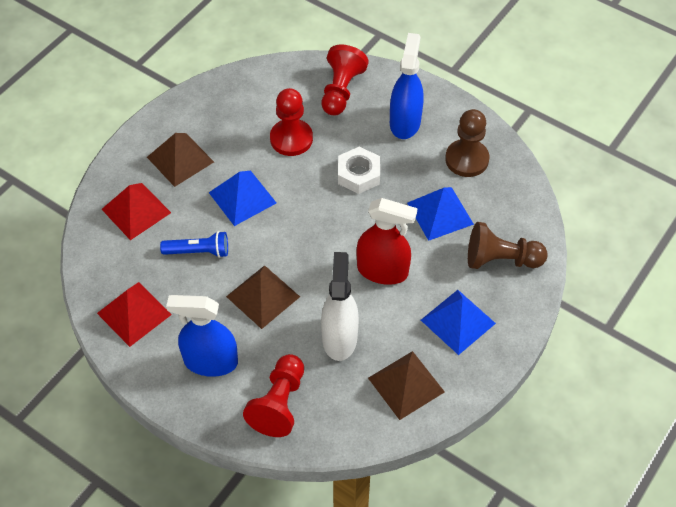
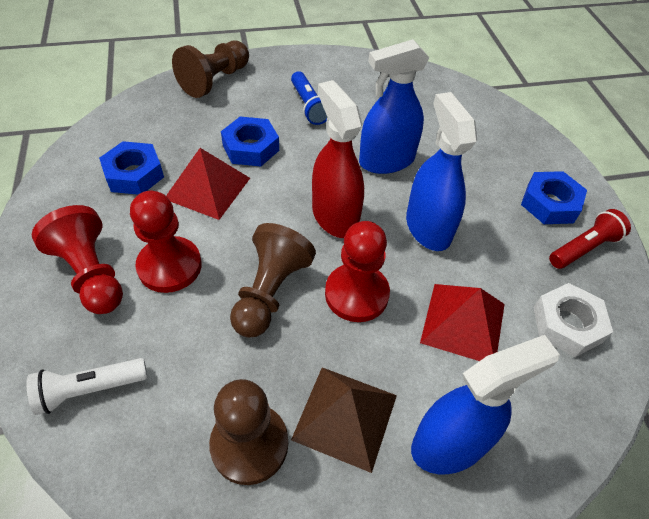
blue nut: none = 0 -> [99,141,164,195] [221,117,279,166] [521,171,587,224] = 3
blue pyramid: [209,170,276,226] [407,187,474,241] [421,290,496,355] = 3 -> none = 0
blue spray bottle: [166,295,238,377] [390,33,424,139] = 2 -> [359,39,429,174] [406,92,477,251] [411,335,560,474] = 3
brown pawn: [445,109,489,177] [468,222,548,269] = 2 -> [172,41,249,98] [209,379,288,485] [230,223,316,338] = 3
brown pyramid: [147,133,214,187] [226,265,300,329] [368,351,445,420] = 3 -> [291,367,397,473] = 1
red flashlight: none = 0 -> [549,209,631,269] = 1
white flashlight: none = 0 -> [27,358,147,415] = 1
white spray bottle: [321,252,359,361] = 1 -> none = 0

